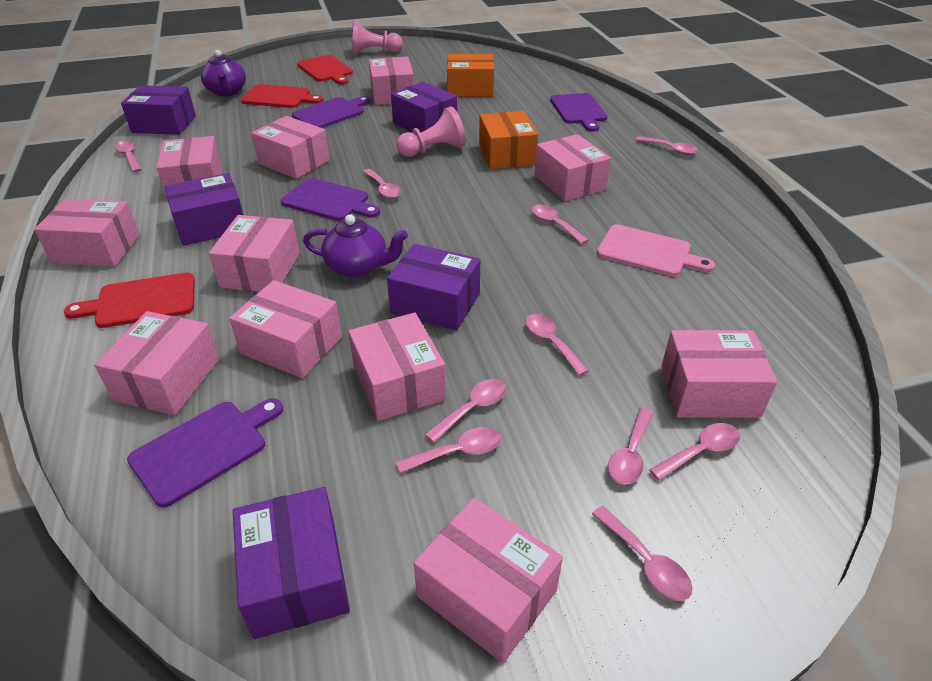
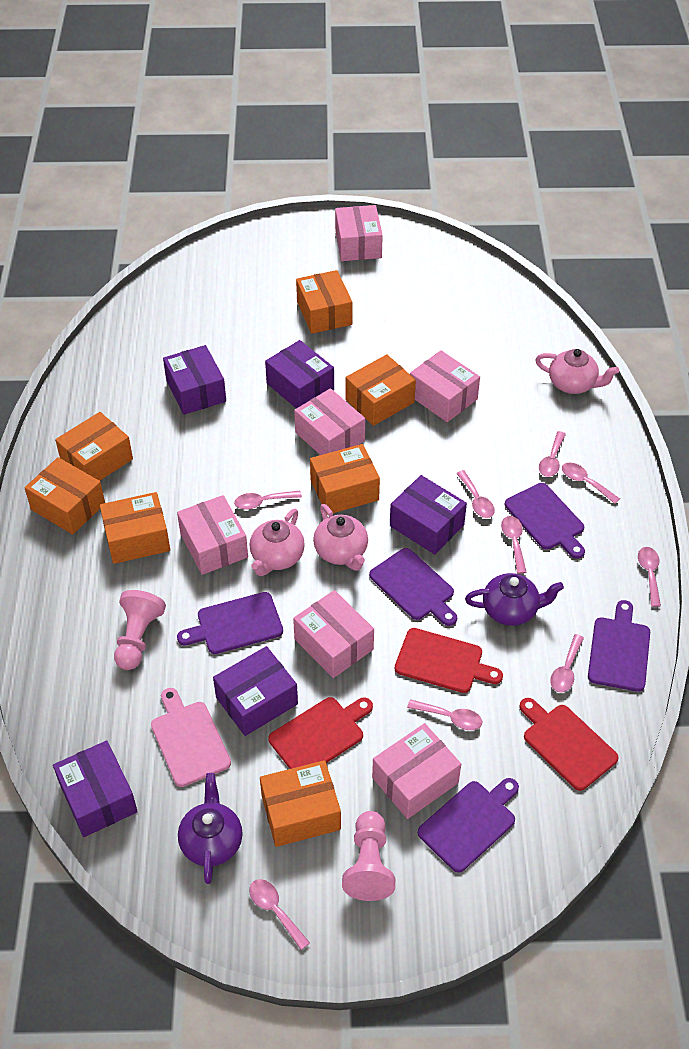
orange box: [447,54,494,97] [479,111,538,169] = 2 -> [24,457,105,534] [55,412,133,481] [100,492,170,564] [260,760,341,847] [296,270,353,334] [310,444,380,515] [345,354,416,426] = 7
pink box: [34,199,140,267] [94,311,220,415] [156,136,222,200] [209,215,300,292] [229,280,342,378] [251,116,330,179] [348,313,446,421] [369,56,414,105] [414,498,563,663] [534,134,611,201] [661,330,777,418] = 11 -> [177,495,248,575] [293,590,374,678] [294,388,365,455] [335,205,383,261] [372,723,461,819] [410,350,480,422] = 6
pink spoon: [115,140,142,172] [363,169,401,198] [396,427,502,473] [425,379,507,443] [525,314,589,376] [532,205,588,244] [592,506,692,601] [608,408,653,485] [636,136,698,155] [649,423,740,481] = 10 -> [234,491,302,510] [249,879,310,950] [407,699,482,730] [456,470,495,518] [501,516,527,574] [539,431,566,477] [550,634,584,693] [562,462,620,504] [638,547,661,607] = 9
pink teapot: none = 0 -> [250,509,305,576] [313,504,368,571] [535,349,619,394] = 3
purple cutting board: [127,398,283,508] [281,178,380,221] [292,96,371,128] [550,93,608,132] = 4 -> [177,592,283,654] [369,548,457,626] [418,778,519,873] [505,483,585,559] [588,600,650,692] = 5

